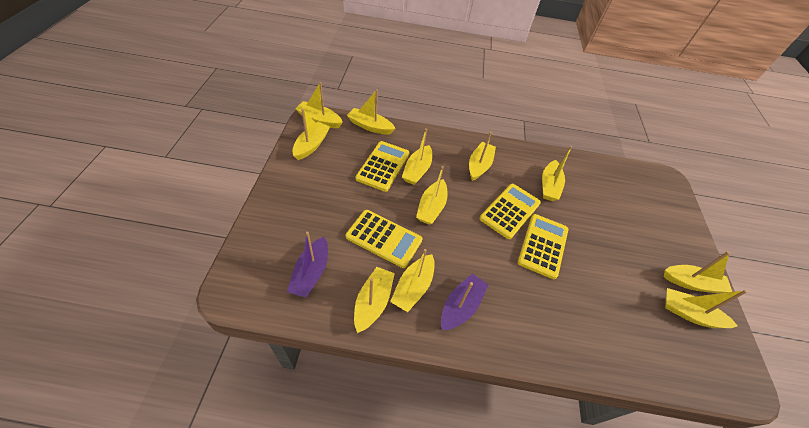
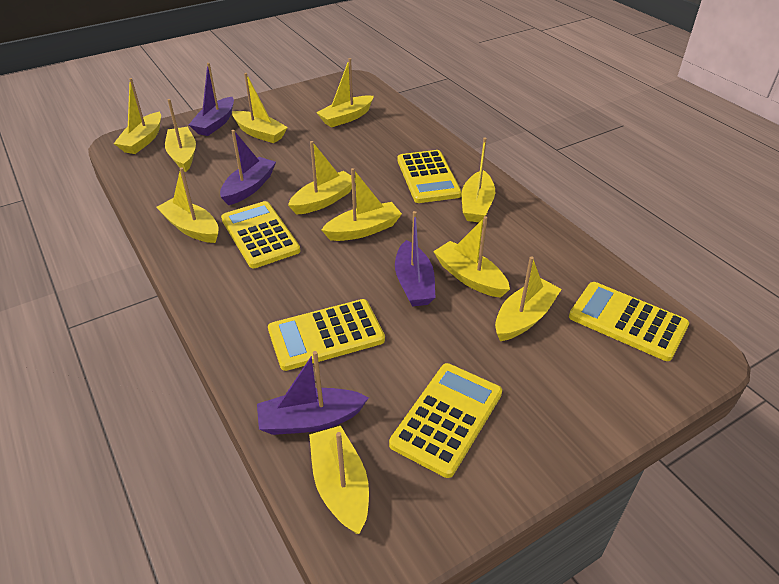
purple boat: [287,232,328,298] [441,274,488,330] = 2 -> [189,63,234,136] [220,130,276,205] [257,351,369,435] [395,211,436,307] = 4
yellow calculator: [346,210,422,268] [356,141,410,192] [480,184,541,239] [518,214,569,279] = 4 -> [221,201,300,268] [268,299,385,371] [389,363,502,478] [397,150,462,203] [569,282,689,361] = 5

